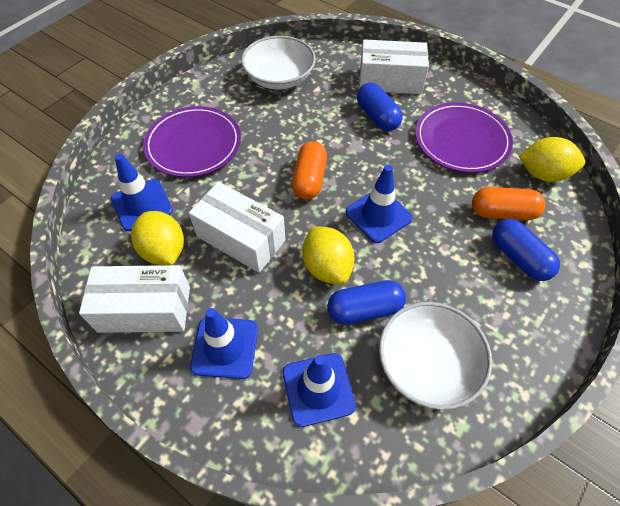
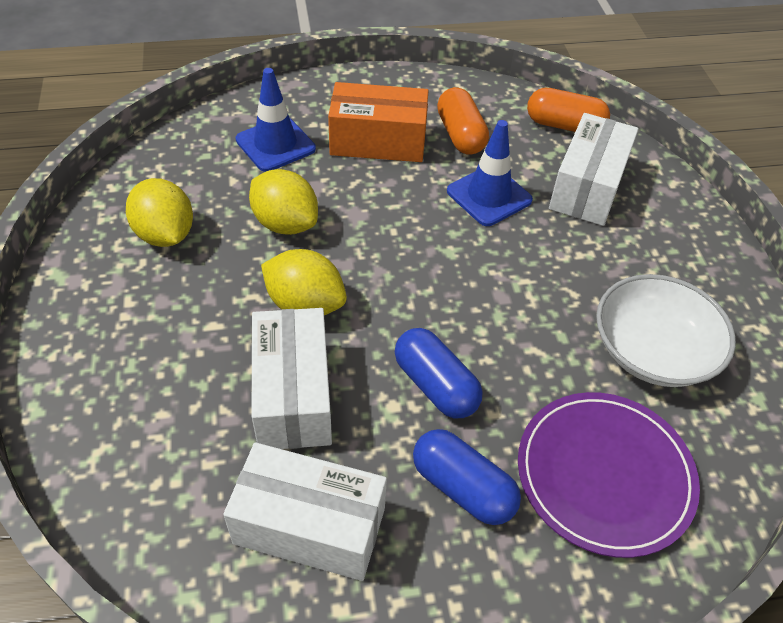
blue capsule: [327,280,406,325] [357,82,403,131] [492,219,560,281] = 3 -> [395,328,483,418] [413,429,521,525] = 2
blue traffic cone: [111,154,173,231] [190,308,258,379] [283,353,356,427] [346,165,413,243] = 4 -> [236,68,316,172] [447,120,533,226] = 2
orange box: none = 0 -> [328,82,428,162] = 1
purple plate: [143,106,241,177] [415,102,513,173] = 2 -> [518,392,700,558] = 1
white bowl: [241,36,316,90] [379,302,492,410] = 2 -> [596,274,736,387] = 1

